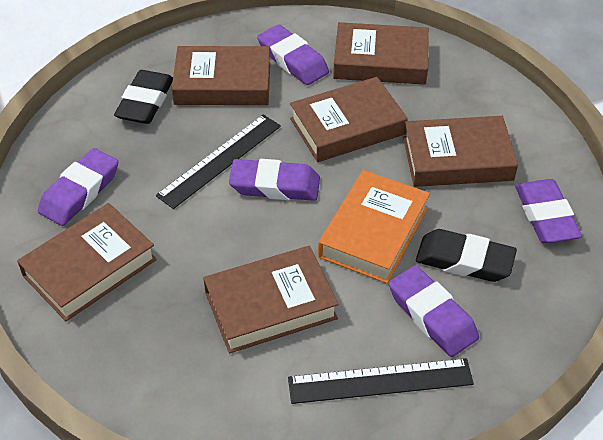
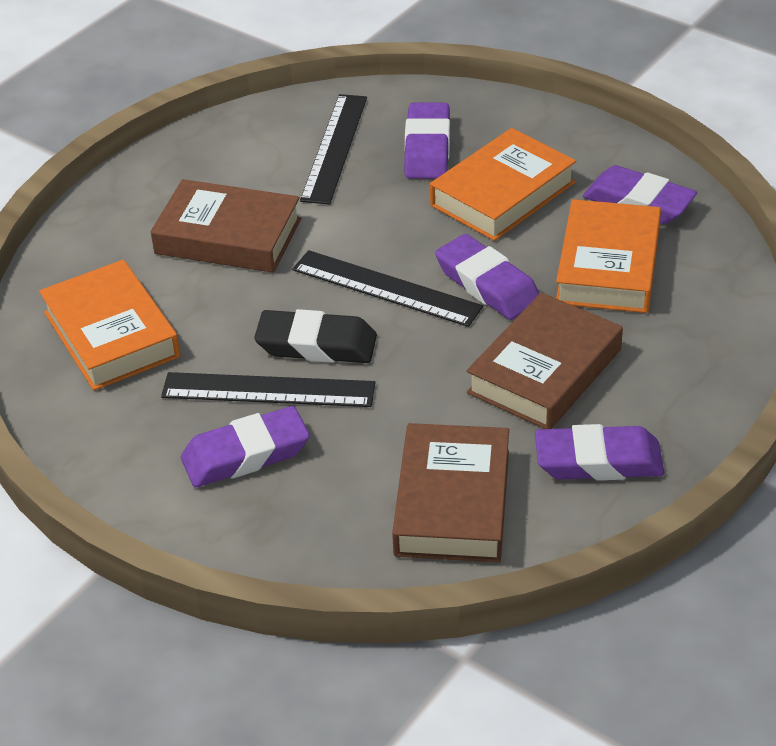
black eraser: [114,70,173,124] [416,229,517,282] = 2 -> [254,309,377,363] = 1
black ruler: [156,114,281,209] [288,358,474,404] = 2 -> [161,372,375,407] [292,250,483,327] [300,94,367,204] = 3
brown book: [17,203,157,321] [172,46,270,105] [203,246,339,353] [290,77,408,162] [333,22,429,85] [403,116,518,187] = 6 -> [151,179,301,273] [392,423,509,562] [467,293,623,429] = 3
orange book: [318,170,430,284] = 1 -> [39,260,180,391] [430,128,576,241] [556,199,661,313] = 3

